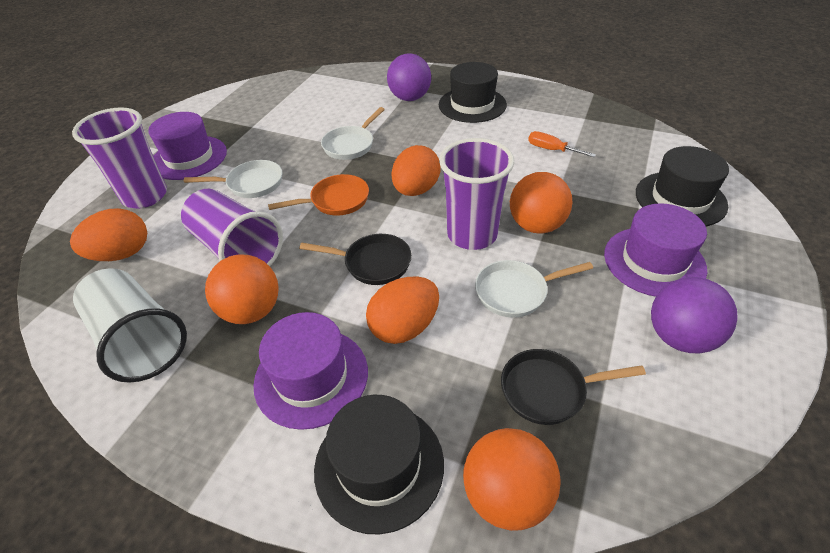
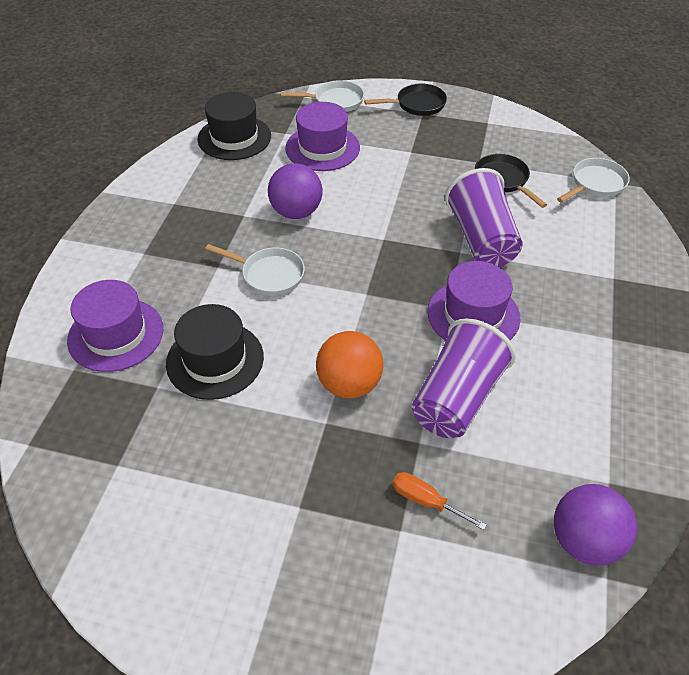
black hat: [314,395,444,535] [439,62,507,123] [636,146,729,226] = 3 -> [166,304,264,400] [197,92,271,160] = 2
orange ball: [205,255,279,324] [463,428,560,531] [510,172,572,234] = 3 -> [316,331,383,398] = 1
orange egg: [70,208,147,261] [366,277,439,344] [392,145,441,196] = 3 -> none = 0
orange pan: [268,174,369,216] = 1 -> none = 0
purple cup: [72,107,167,209] [181,189,283,266] [439,138,514,250] = 3 -> [412,318,516,438] [445,168,523,267] = 2
white cup: [73,268,187,383] = 1 -> none = 0

